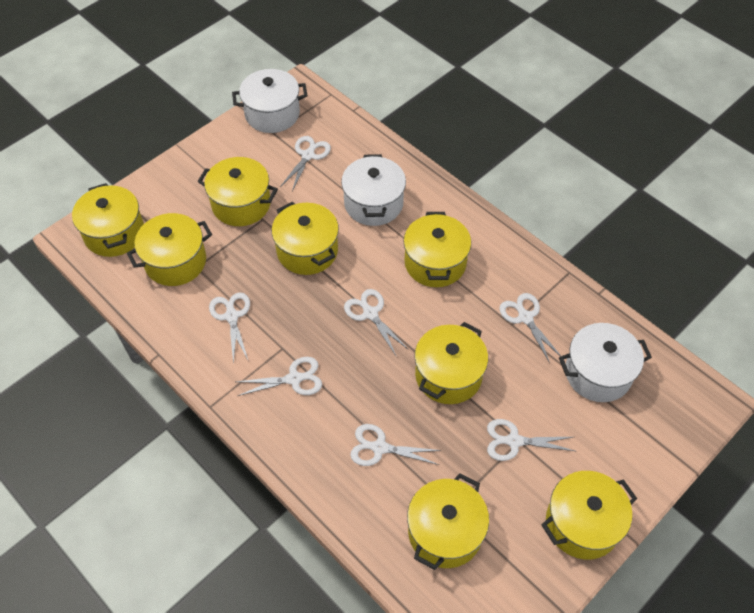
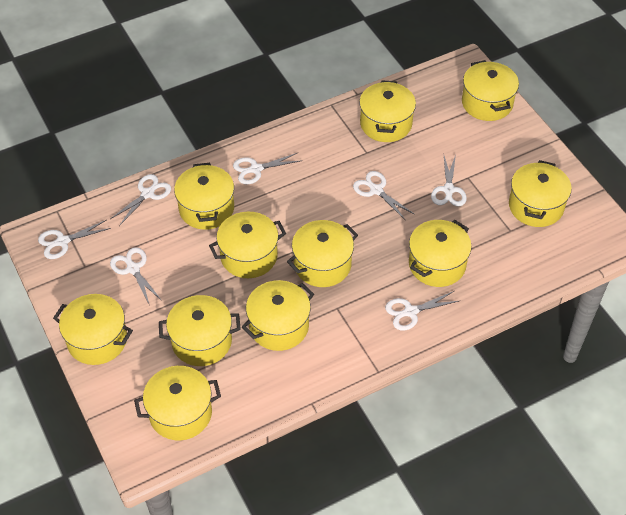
white pot: [232,69,308,133] [341,154,406,226] [559,323,652,402] = 3 -> none = 0
yellow pot: [72,183,144,257] [127,213,212,286] [197,157,278,226] [272,202,339,275] [404,212,471,287] [407,473,489,570] [415,322,488,404] [541,471,637,559] = 8 -> [53,294,133,365] [134,366,221,440] [159,295,241,366] [174,163,234,230] [209,212,286,278] [242,280,314,351] [287,220,358,287] [359,80,416,142] [409,220,472,287] [462,60,519,121] [509,160,572,227] = 11

